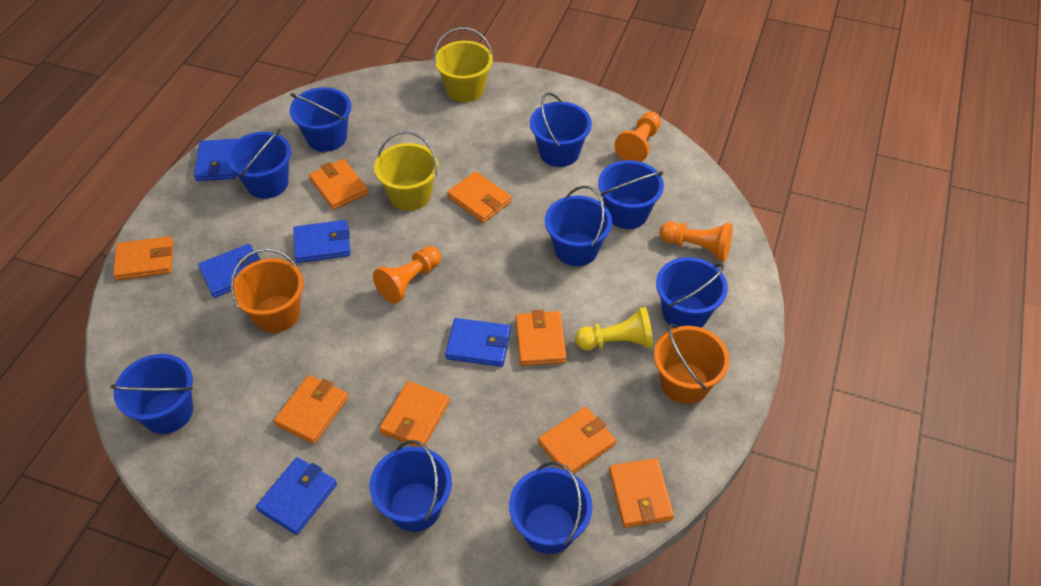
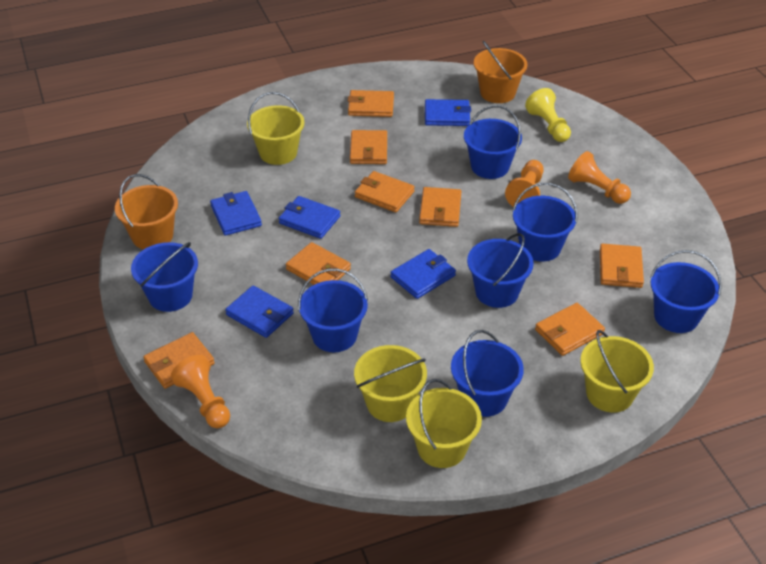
blue bucket: [110,354,193,434] [226,129,291,199] [290,87,351,152] [369,440,452,532] [509,462,593,554] [530,92,592,167] [545,186,612,266] [598,160,664,229] [656,257,728,328] = 9 -> [131,242,198,312] [298,268,368,352] [451,330,524,417] [464,105,522,179] [467,233,534,308] [512,183,578,262] [650,250,722,333] = 7
yellow bucket: [374,131,439,211] [434,27,493,102] = 2 -> [247,92,305,165] [354,345,427,422] [406,379,482,468] [580,330,654,413] = 4

